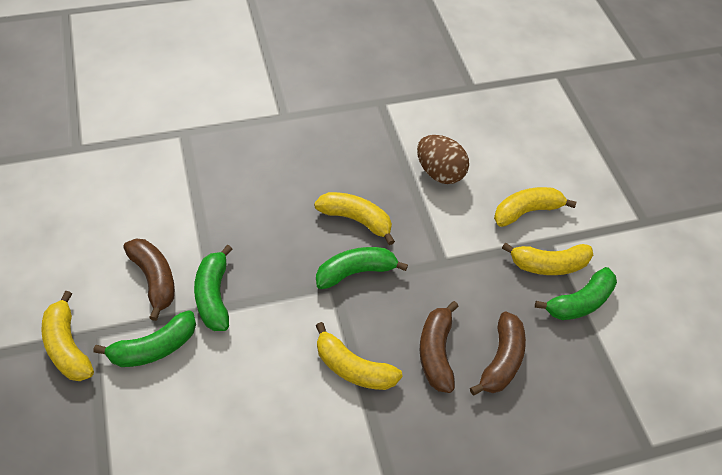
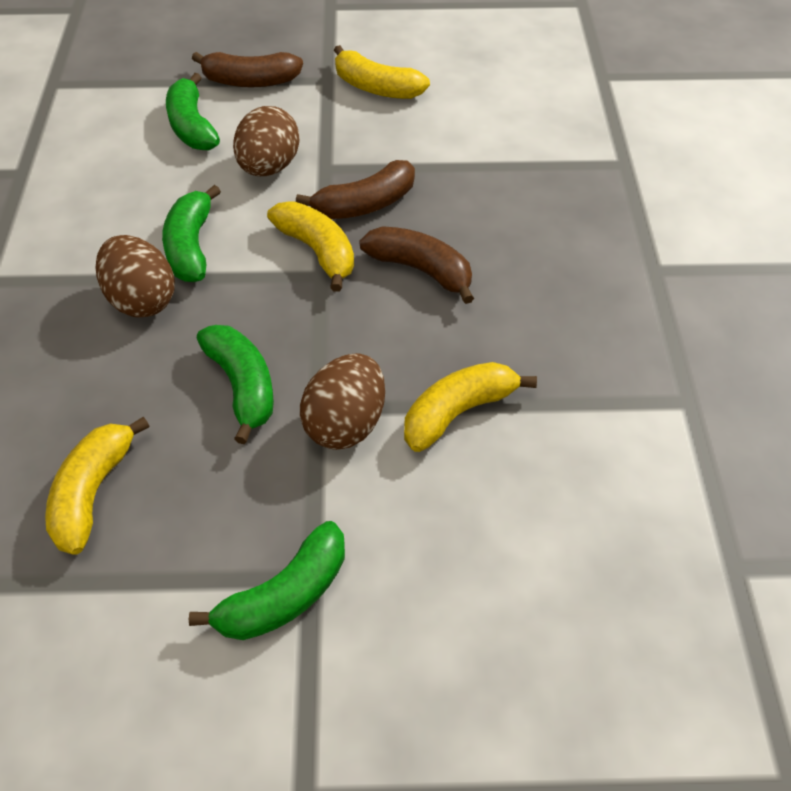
brown egg: [417,135,469,184] = 1 -> [96,235,175,318] [233,106,300,176] [300,353,385,450] = 3
yellow banana: [41,291,94,381] [314,192,395,245] [316,322,403,390] [494,187,576,227] [502,242,593,275] = 5 -> [45,417,149,555] [267,202,354,292] [334,45,430,99] [404,362,537,452] = 4

